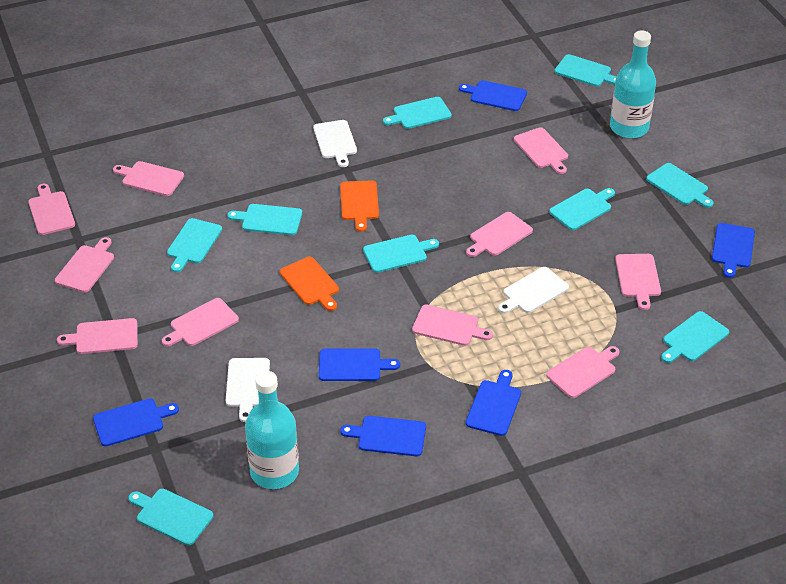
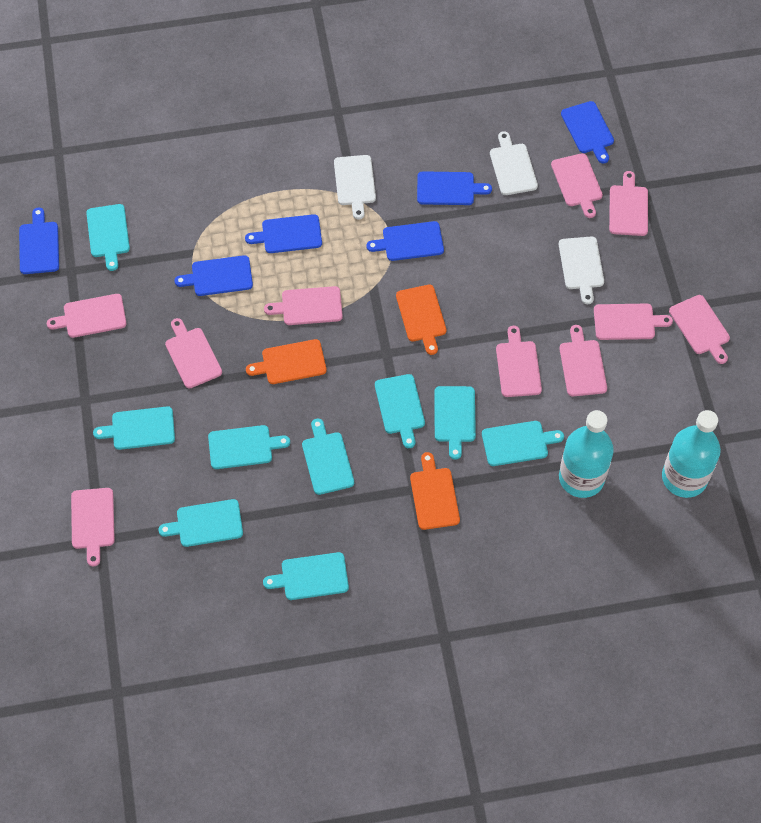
orange cutting board: [280,257,339,311] [340,180,379,232] = 2 -> [246,339,326,384] [396,285,446,355] [410,452,460,530] = 3

